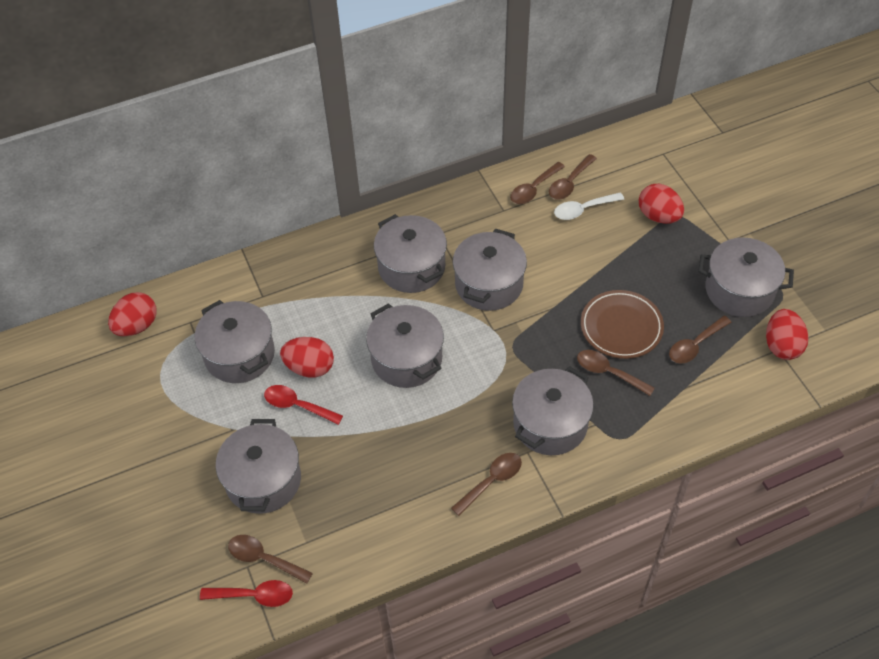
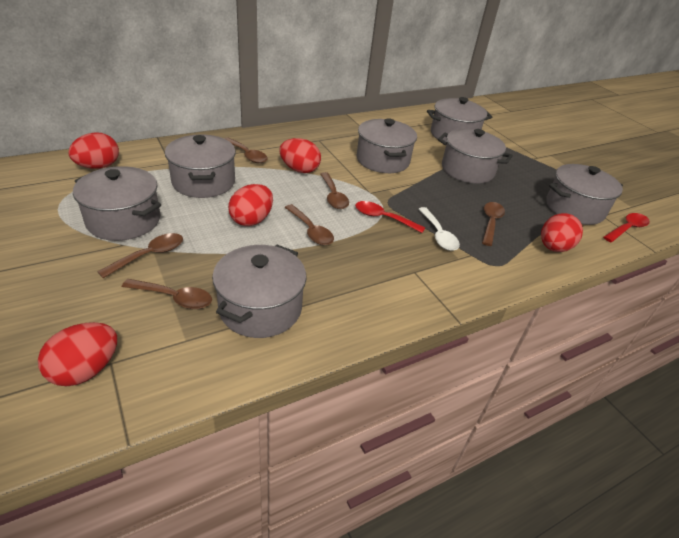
brown plate: [581,290,664,359] = 1 -> none = 0
red egg: [108,292,157,336] [280,337,334,378] [639,184,684,224] [766,309,808,360] = 4 -> [38,322,117,386] [68,132,119,169] [228,184,273,226] [279,138,321,173] [541,213,583,252] = 5

